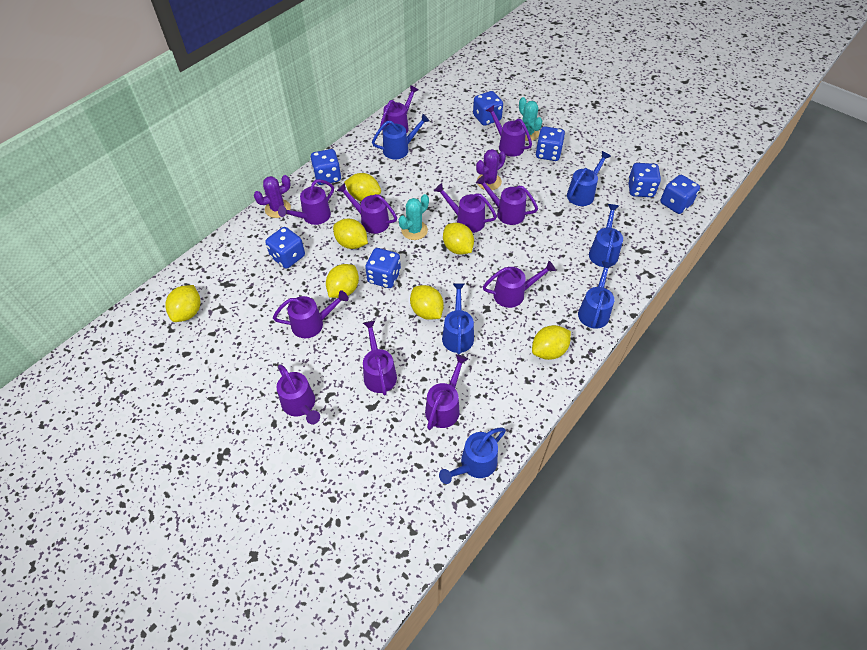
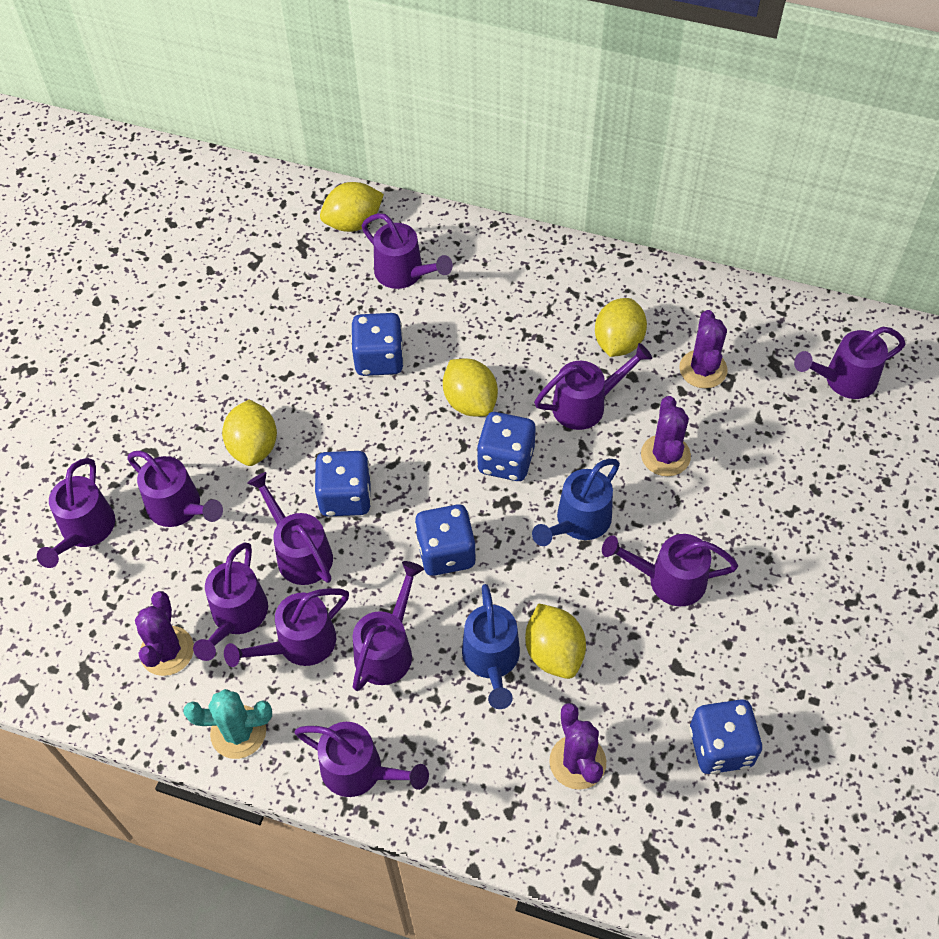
blue dice: [265,227,305,269] [310,149,341,185] [365,248,401,288] [473,91,503,126] [536,126,565,161] [628,163,661,197] [660,175,700,214] = 7 -> [315,451,371,516] [352,313,404,376] [415,504,476,576] [477,412,536,481] [689,699,763,774] = 5
blue watering can: [372,114,430,159] [439,427,506,484] [442,283,474,355] [567,151,611,206] [578,261,614,329] [589,204,623,267] = 6 -> [462,584,520,709] [532,459,620,546] = 2
purple cactus: [254,175,291,218] [476,149,506,190] = 2 -> [135,591,194,676] [549,703,606,790] [641,396,691,476] [679,310,728,389] = 4
turquoise cactus: [399,194,429,240] [519,97,542,141] = 2 -> [184,689,272,759] = 1
yellow lemon: [165,285,200,322] [326,264,359,298] [333,219,368,249] [344,173,381,201] [410,285,444,320] [443,223,474,255] [532,325,571,360] = 7 -> [222,399,277,466] [320,182,384,232] [443,359,498,417] [525,603,586,679] [595,298,647,357] = 5

